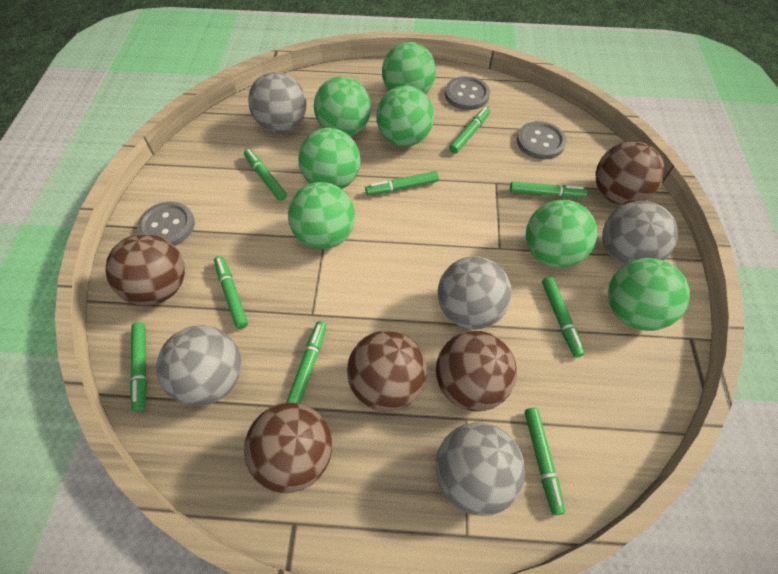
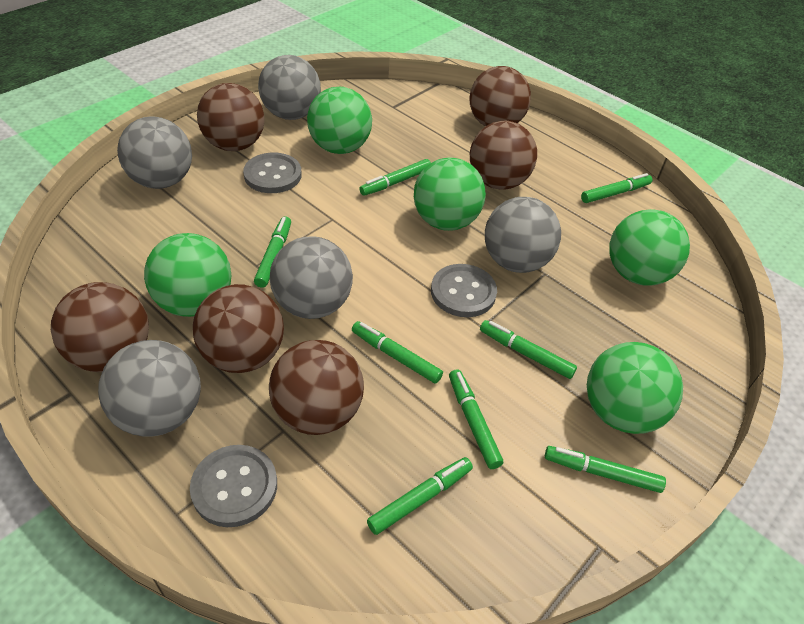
brown ball: [105,234,185,305] [244,402,332,493] [347,331,427,411] [436,331,517,411] [596,141,665,205] = 5 -> [51,282,149,372] [193,284,284,373] [197,83,264,151] [269,340,364,435] [469,66,531,126] [470,121,537,189] = 6
green ball: [288,182,355,249] [298,128,360,189] [314,77,371,136] [376,86,434,147] [382,42,436,94] [526,200,597,268] [608,258,690,331] = 7 -> [144,233,231,317] [307,87,372,154] [414,158,486,231] [587,342,683,434] [609,209,690,285] = 5
green marker: [130,322,147,412] [214,256,248,329] [244,149,287,201] [286,321,327,404] [365,171,439,195] [449,107,490,154] [510,182,587,198] [525,408,565,515] [542,277,585,358] = 9 -> [254,216,291,288] [352,321,443,384] [359,159,431,196] [367,457,473,535] [449,369,503,469] [480,320,577,379] [545,446,666,493] [581,173,652,203] = 8

